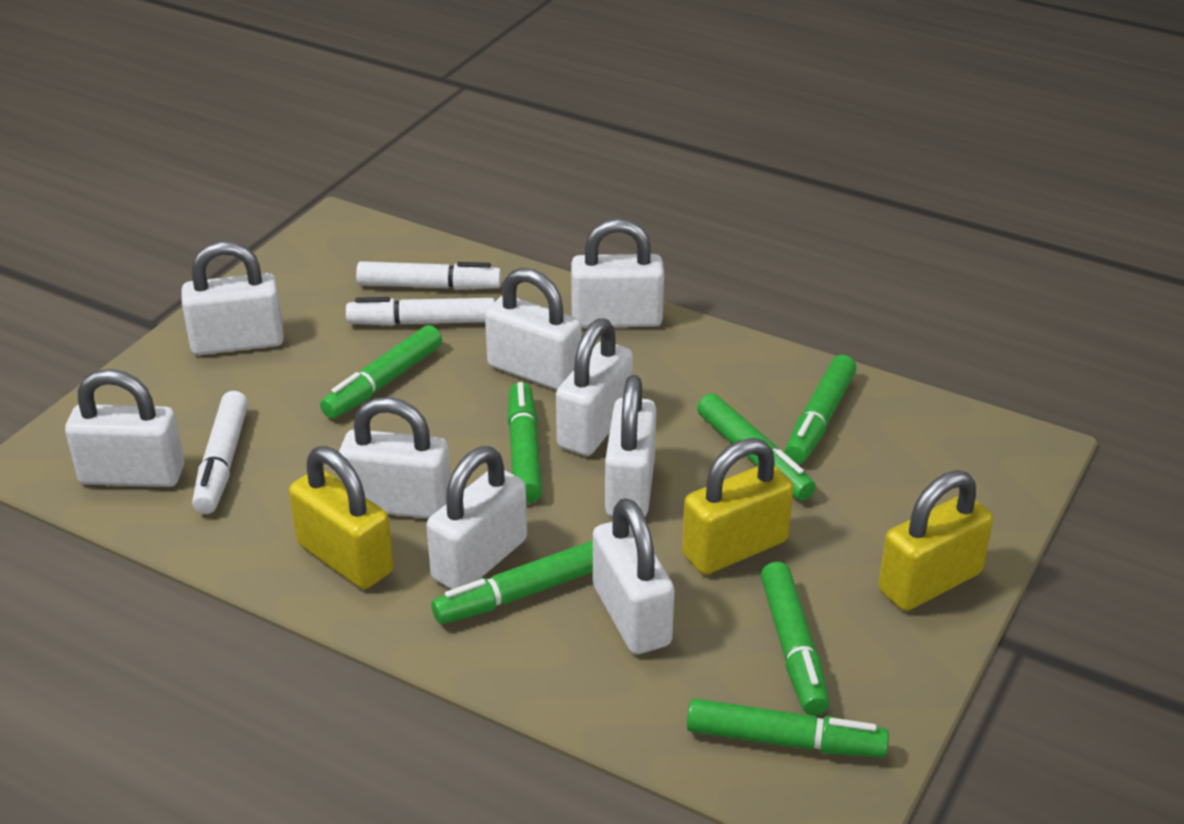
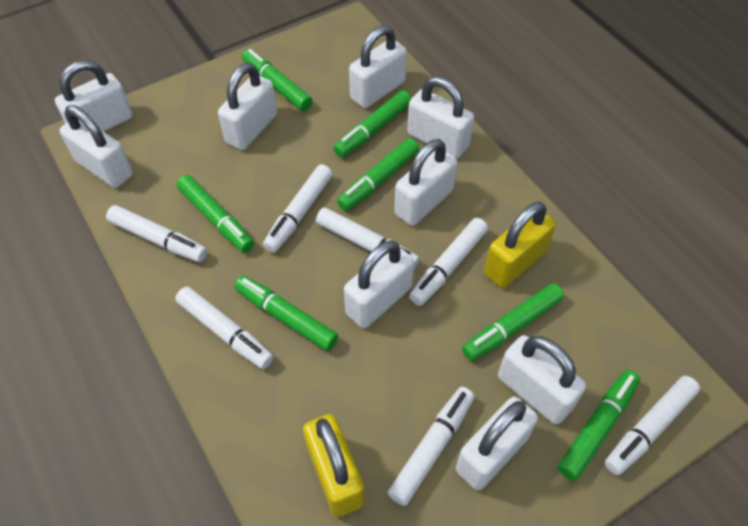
white marker: [192,391,248,514] [346,297,495,326] [356,261,502,290] = 3 -> [106,205,207,262] [175,287,274,369] [263,164,333,253] [316,207,419,269] [388,387,474,506] [409,218,488,306] [605,376,700,475] = 7
yellow padlock: [289,446,394,589] [682,438,793,575] [878,470,993,611] = 3 -> [303,414,365,517] [484,202,556,288] = 2

